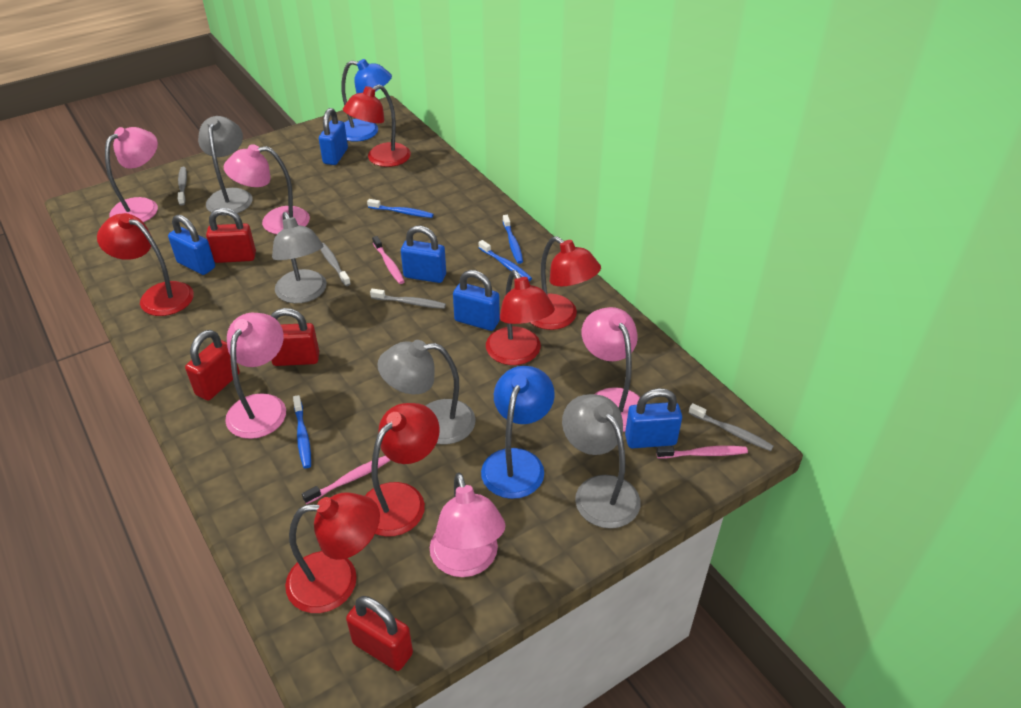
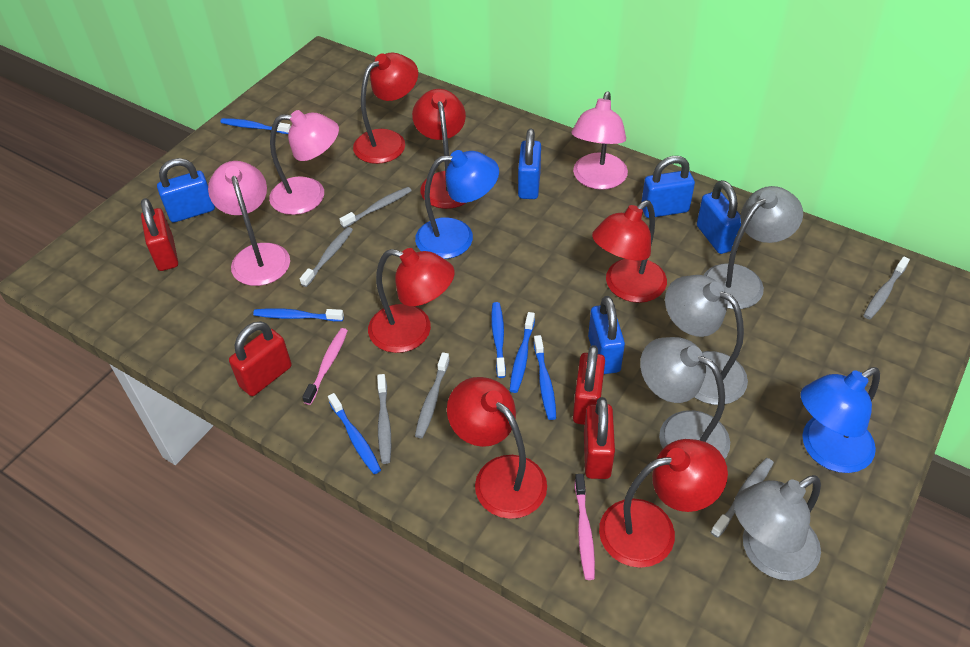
blue toothbrush: [293,395,311,468] [367,199,434,218] [479,240,532,281] [503,215,523,264] = 4 -> [220,118,291,134] [253,308,344,321] [328,393,381,474] [491,302,506,378] [510,312,535,393] [534,335,556,420] = 6
grey toothbrush: [178,167,187,206] [320,243,351,286] [370,289,446,309] [689,403,774,451] = 4 -> [300,227,353,287] [340,187,412,228] [377,374,391,464] [415,352,450,438] [711,458,774,538] [863,256,910,319] = 6
pink lamp: [105,127,158,222] [224,144,310,234] [225,313,286,439] [430,473,506,577] [582,307,640,432] = 5 -> [208,161,290,286] [269,110,339,215] [571,92,628,190] = 3
pink toothbrush: [302,456,390,504] [372,236,405,284] [656,446,748,459] = 3 -> [302,328,348,405] [575,474,595,580] = 2

